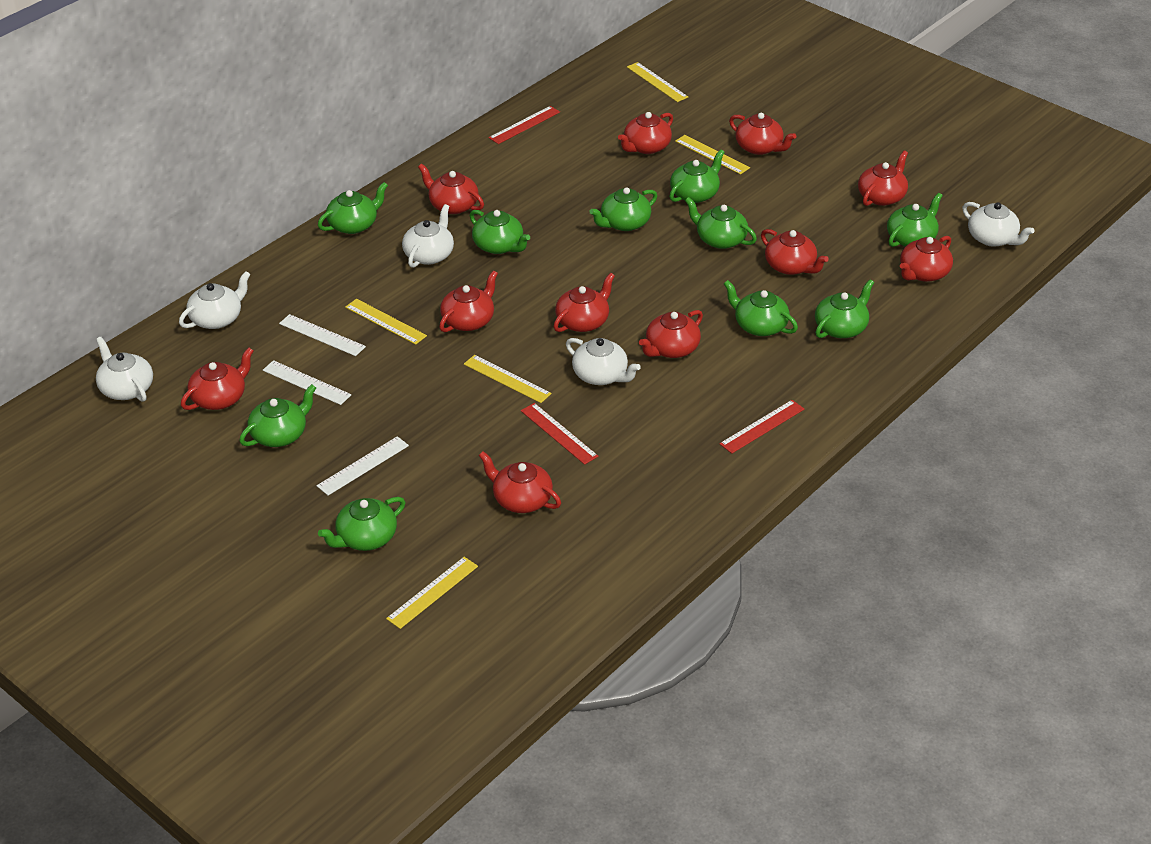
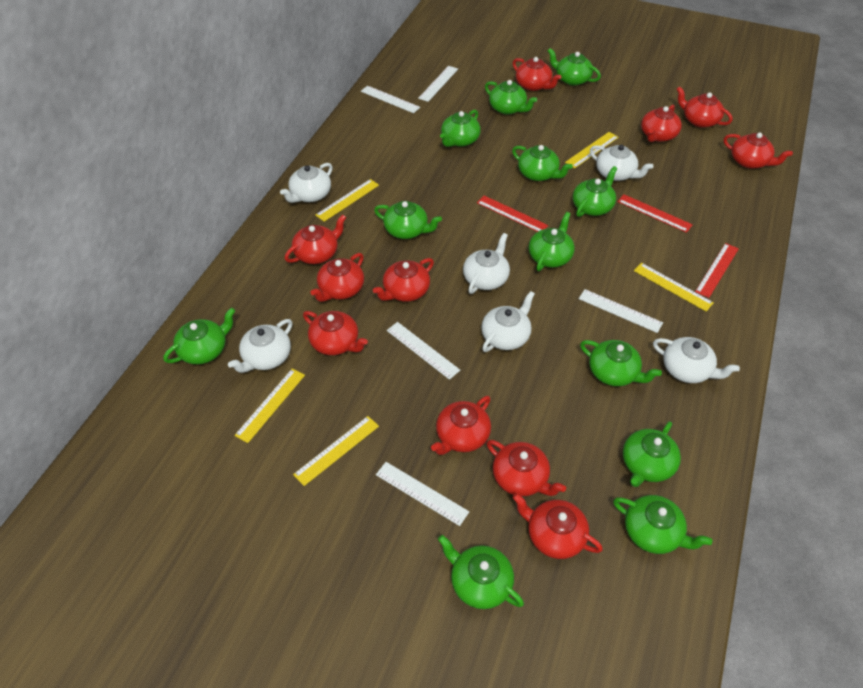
green teapot: [239,384,316,447] [318,182,388,234] [318,497,405,551] [470,210,530,254] [589,187,657,231] [669,149,725,203] [685,197,757,249] [724,280,798,336] [815,279,874,338] [887,193,943,247] = 10 -> [163,308,235,364] [374,201,442,239] [438,535,524,609] [440,110,481,147] [485,80,537,115] [512,145,573,181] [529,212,575,271] [548,48,601,86] [573,166,617,217] [580,340,662,386] [613,495,712,554] [623,421,681,487] = 12
white ruler: [263,360,351,405] [279,314,366,356] [317,436,409,496] = 3 -> [361,86,420,113] [376,462,469,526] [387,322,460,380] [418,66,458,102] [579,289,663,333] = 5
white teapot: [96,337,153,402] [179,271,251,329] [402,204,454,268] [566,338,641,385] [962,202,1034,247] = 5 -> [228,319,292,373] [280,163,333,203] [463,233,510,294] [481,291,535,352] [590,145,653,181] [653,337,740,383] = 6

